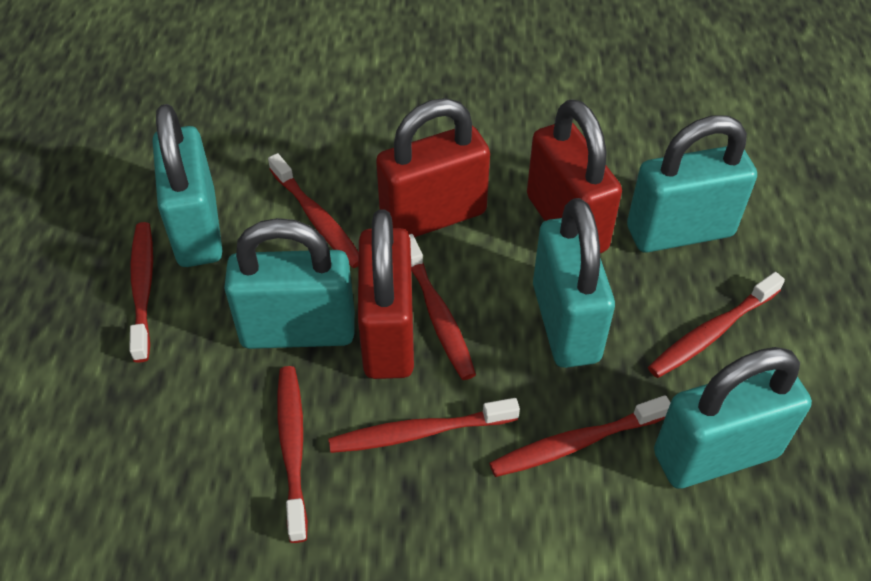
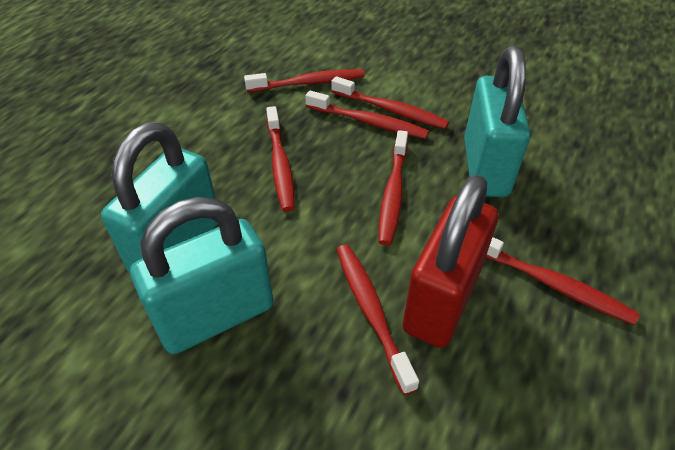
red padlock: [358,209,414,379] [376,98,490,237] [527,99,622,253] = 3 -> [402,174,498,348] = 1
turquoise padlock: [153,104,223,267] [224,218,355,349] [533,198,615,368] [627,115,757,252] [654,347,812,489] = 5 -> [101,122,218,273] [130,197,274,354] [464,46,531,197] = 3

